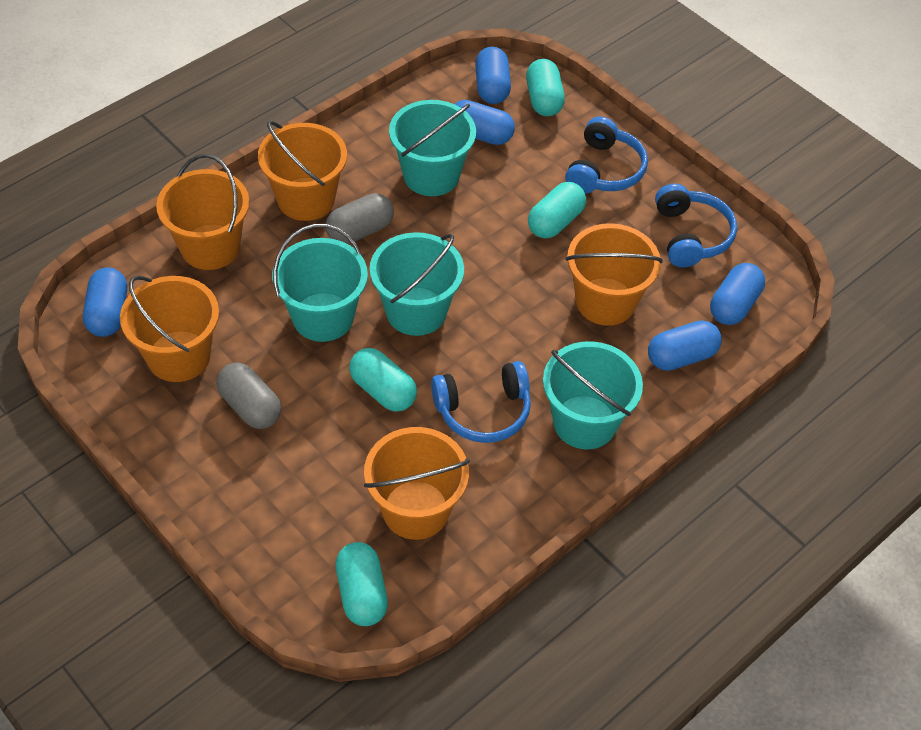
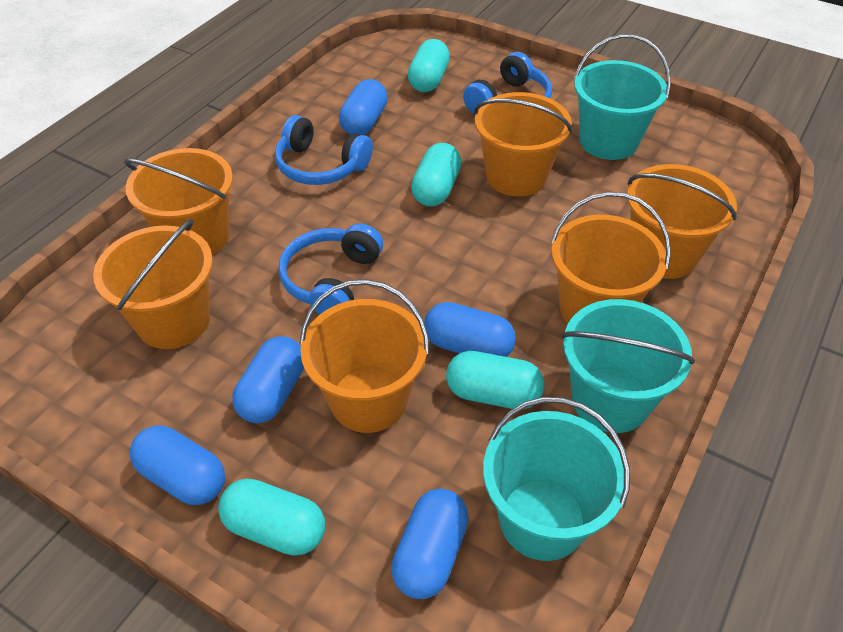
grey capsule: [216,363,281,429] [326,193,394,244] = 2 -> none = 0
orange bucket: [120,276,219,382] [156,154,249,270] [258,121,347,221] [364,427,470,540] [565,223,663,326] = 5 -> [93,219,213,349] [124,148,233,255] [300,279,430,433] [474,92,573,196] [550,192,671,323] [627,164,737,279] = 6
turquoise bucket: [272,224,368,342] [370,232,464,336] [389,100,476,196] [543,341,643,449] = 4 -> [483,397,630,561] [561,299,695,433] [574,34,671,160] = 3

